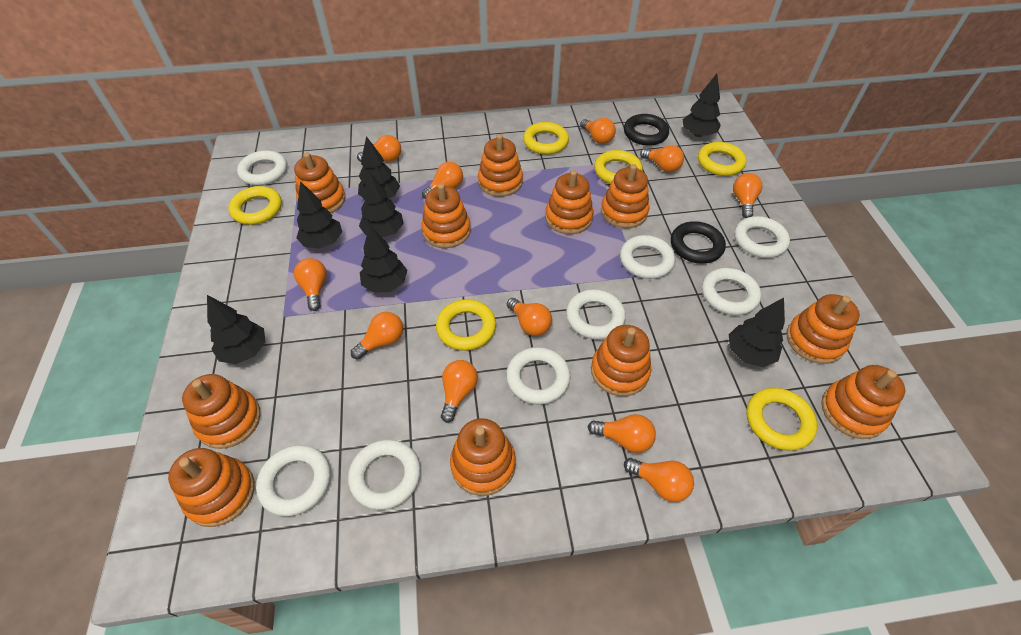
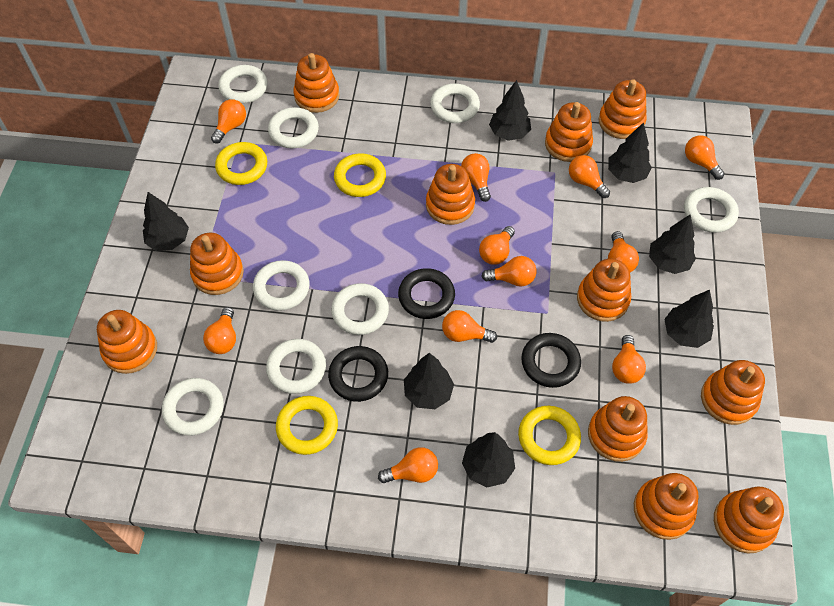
black ring: [624,114,669,146] [671,221,726,264] = 2 -> [328,346,388,402] [398,268,455,319] [521,333,581,388] = 3
yellow ring: [228,186,282,225] [436,299,496,351] [523,122,569,155] [594,150,643,184] [698,142,747,176] [746,388,817,451] = 6 -> [215,142,267,185] [276,396,338,455] [334,153,386,197] [518,406,581,465] = 4

